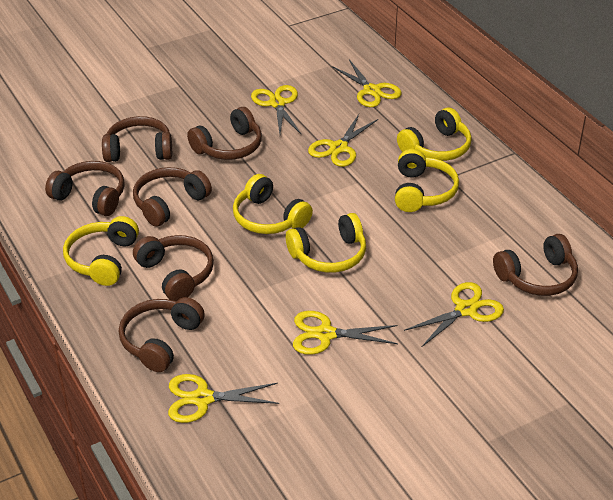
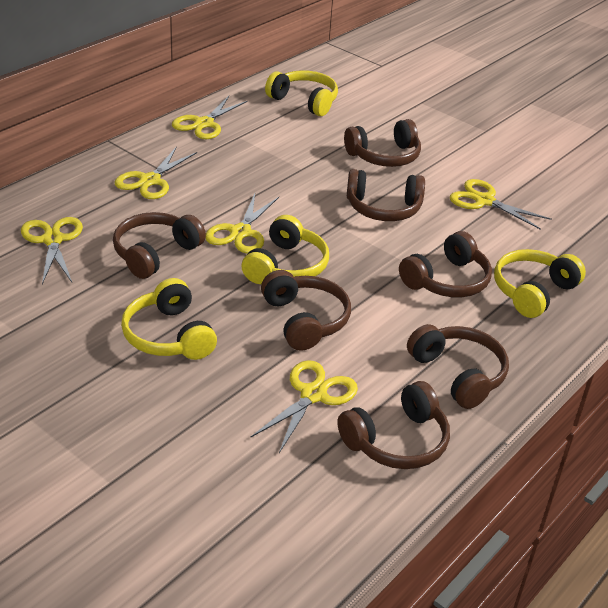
yellow headphones: [63,216,139,286] [233,174,313,234] [286,213,366,273] [395,149,459,212] [397,107,472,161] = 5 -> [121,278,217,360] [242,215,329,284] [265,70,338,116] [494,249,586,318] = 4

